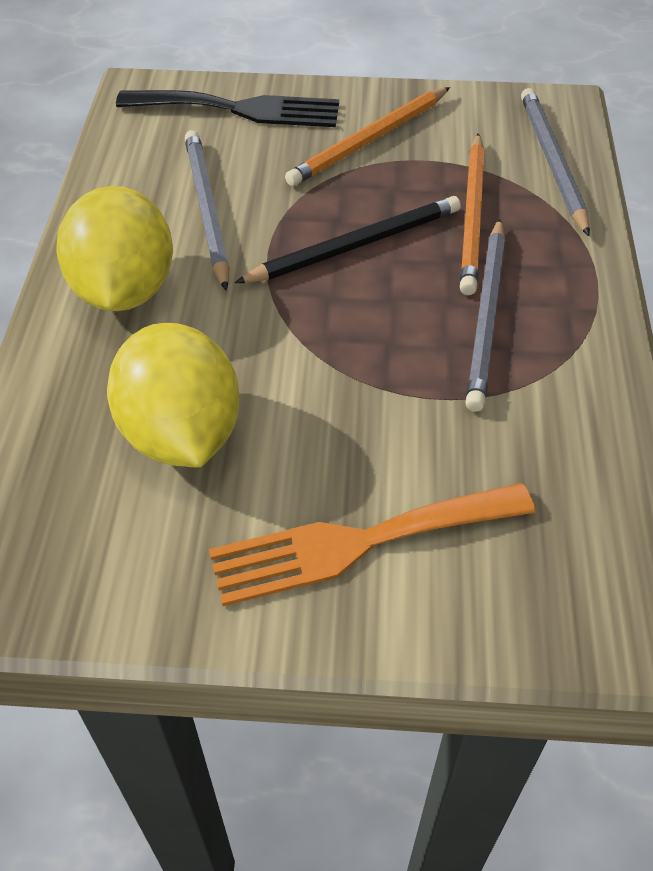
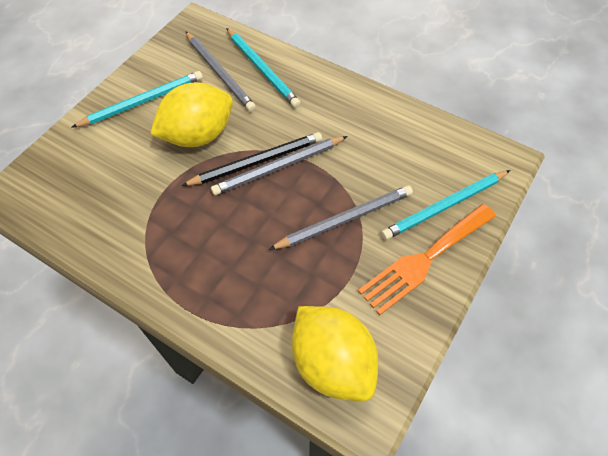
black fork: [116,90,339,127] = 1 -> none = 0
orange pencil: [285,87,450,186] [460,133,485,295] = 2 -> none = 0
turquoise pencil: none = 0 -> [71,71,203,128] [226,28,301,108] [381,170,511,240] = 3

